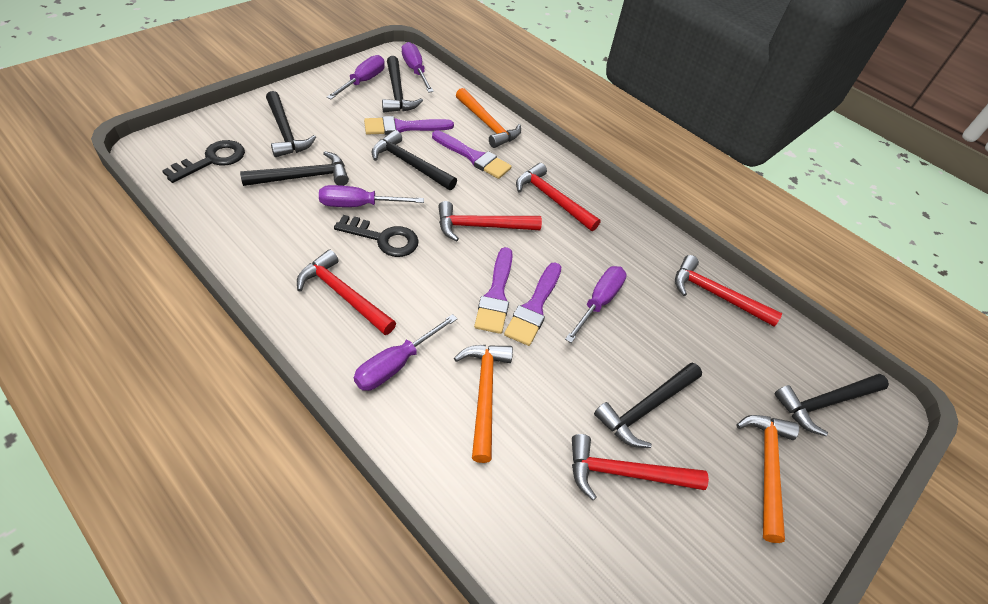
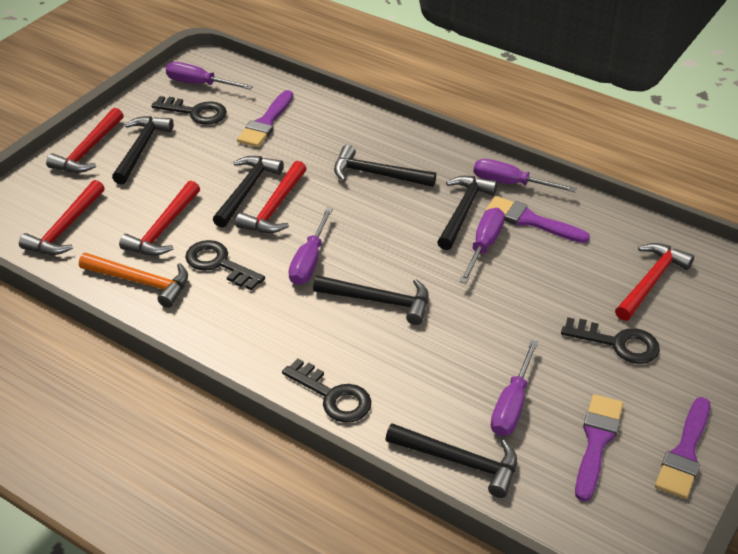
black key: [162,140,245,183] [334,215,419,257] = 2 -> [151,96,227,125] [185,240,265,290] [282,358,372,423] [561,317,660,364] = 4
orange hammer: [454,345,513,463] [456,88,521,148] [736,415,799,543] = 3 -> [79,253,188,308] = 1

